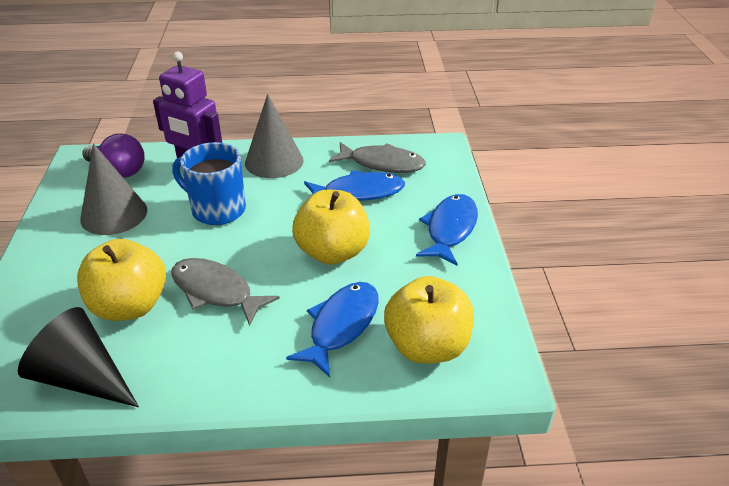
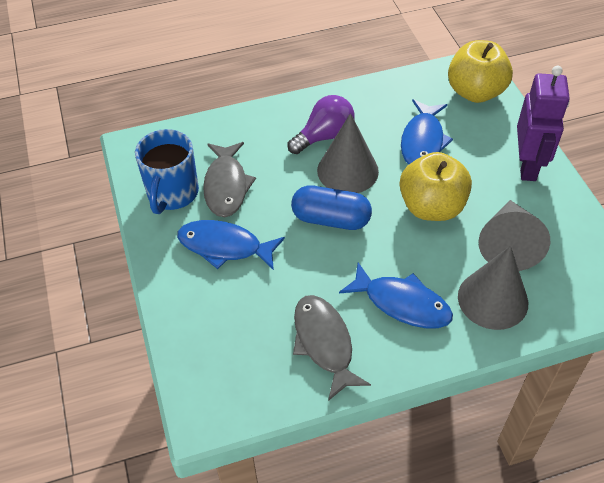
black cone: [18,307,139,407] = 1 -> none = 0
blue capsule: none = 0 -> [291,185,372,230] = 1
grey cone: [80,143,147,235] [245,94,304,178] = 2 -> [317,113,379,193] [458,246,528,330] [479,200,550,271] = 3
yellow apple: [77,239,166,321] [292,190,370,265] [384,276,474,364] = 3 -> [400,152,472,221] [448,40,513,103] = 2

